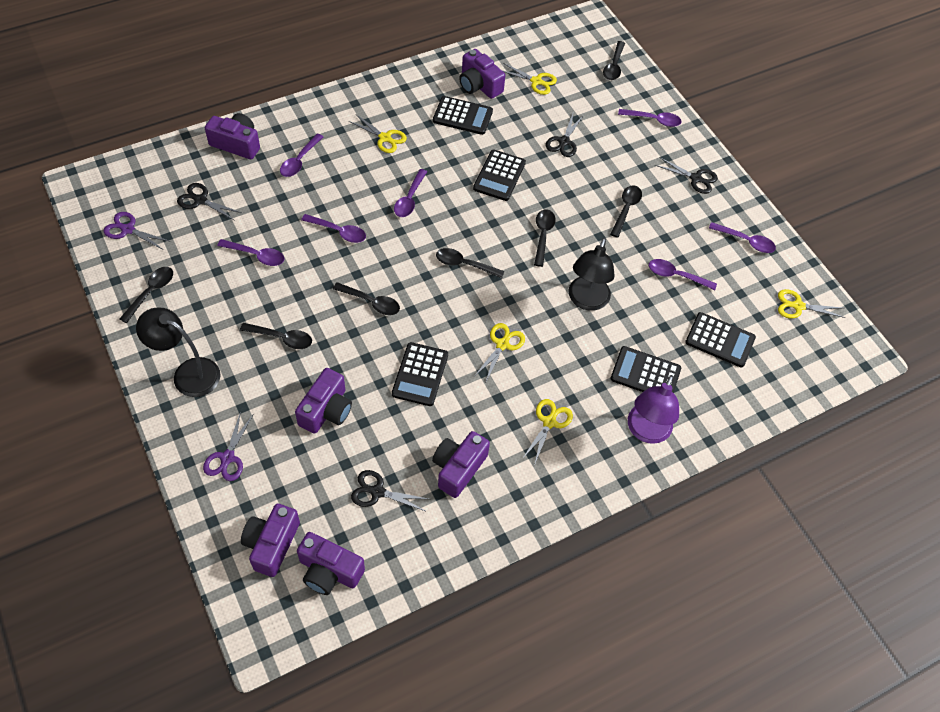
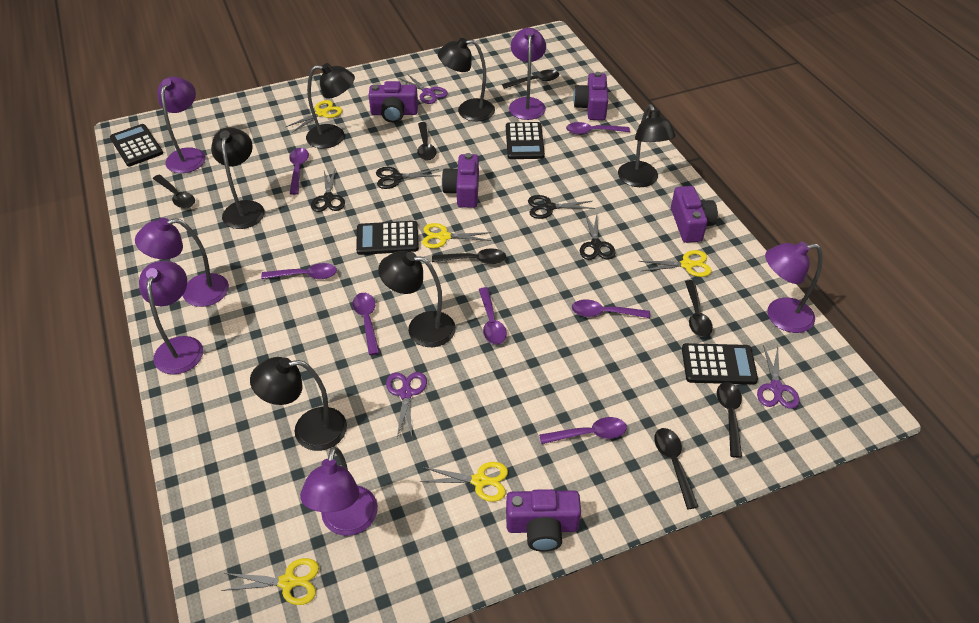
black calculator: [392,342,448,406] [433,96,493,135] [473,150,526,201] [610,346,681,393] [685,312,756,367] = 5 -> [110,124,163,166] [356,221,419,255] [506,122,545,159] [682,343,758,384] = 4
black lamp: [136,307,221,397] [568,238,615,311] = 2 -> [211,127,265,229] [250,357,347,451] [306,63,355,149] [378,251,456,347] [438,38,495,121] [618,104,676,187] = 6
purple camera: [205,113,260,159] [241,504,300,577] [295,368,352,434] [297,532,365,595] [432,431,490,498] [459,49,505,99] = 6 -> [368,81,418,123] [442,153,479,208] [506,489,581,552] [573,72,608,120] [671,186,718,243] = 5
purple lamp: [628,375,679,444] = 1 -> [135,218,229,307] [139,261,203,374] [157,77,206,173] [300,446,378,536] [509,28,546,120] [765,241,823,333] = 6
purple scissors: [103,212,171,249] [203,411,253,481] = 2 -> [386,372,427,438] [399,74,448,104] [757,345,800,409] = 3

